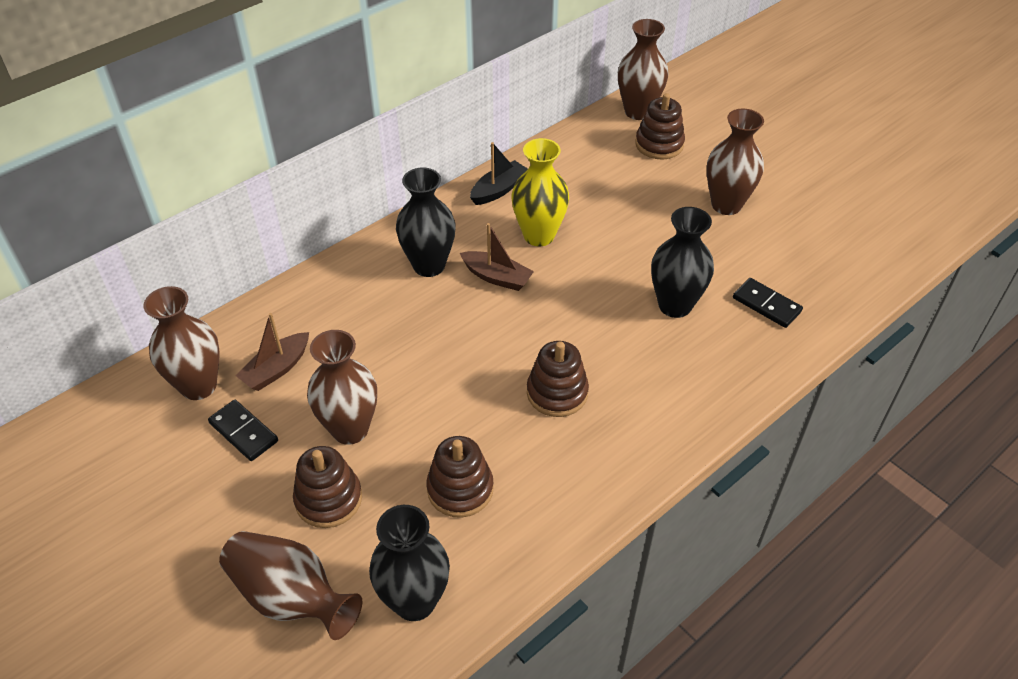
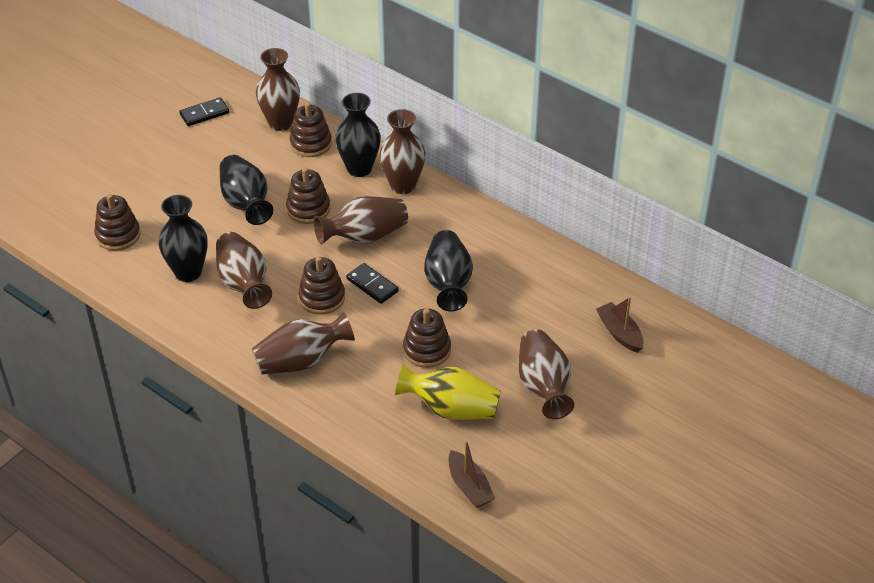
black boat: [470,142,528,205] = 1 -> none = 0
black vase: [369,505,450,621] [396,168,456,277] [651,207,714,318] = 3 -> [158,195,208,282] [220,155,273,225] [335,93,381,177] [424,230,473,311] = 4
brown stacking toy: [293,446,362,528] [426,436,494,518] [527,341,589,417] [635,93,685,159] = 4 -> [94,194,141,251] [286,168,330,224] [289,103,332,157] [298,256,345,315] [403,308,451,368] = 5
brown vase: [143,286,220,400] [219,531,362,640] [307,330,377,445] [618,19,668,120] [707,109,764,215] = 5 -> [216,232,272,309] [252,311,355,374] [256,48,300,131] [314,196,408,244] [379,109,425,194] [519,329,574,419] = 6

